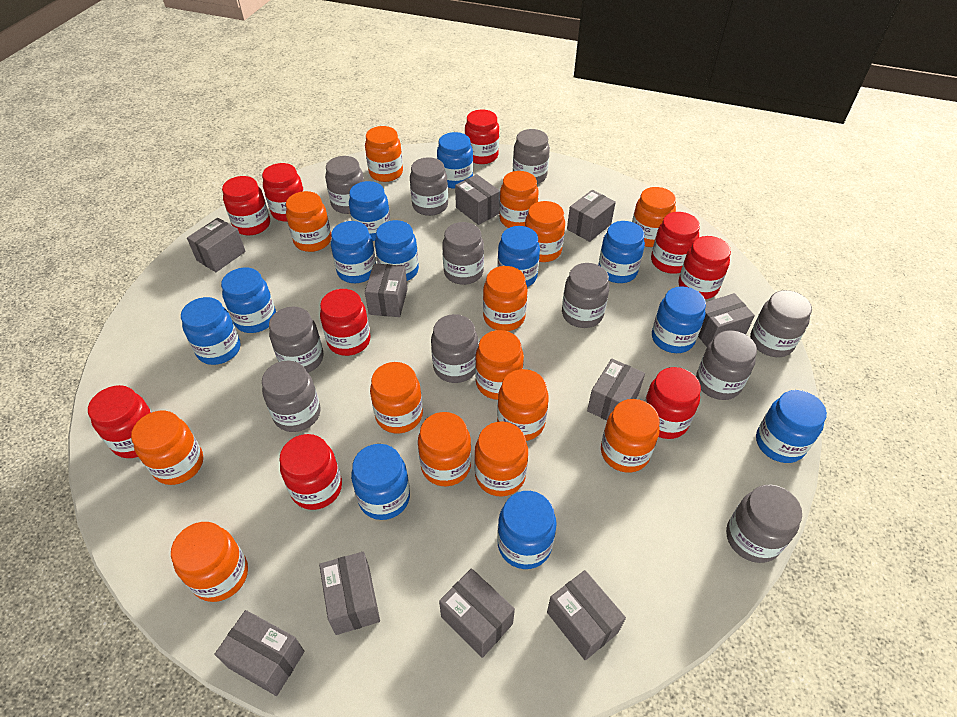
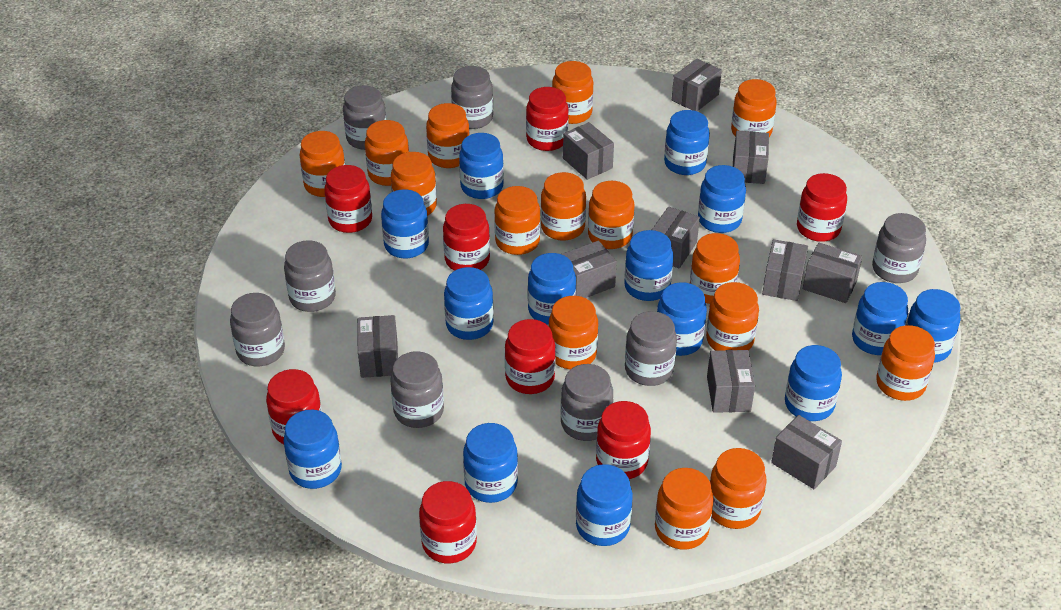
blue jar: [181,297,240,365] [221,267,276,333] [331,221,376,283] [349,181,391,241] [351,444,410,520] [375,220,419,281] [437,132,473,189] [497,226,540,287] [497,491,557,569] [598,221,645,283] [652,286,706,353] [756,390,827,463] = 12 -> [284,409,342,489] [381,189,429,258] [444,267,494,340] [459,133,504,199] [463,423,518,503] [528,253,576,325] [576,464,633,546] [624,230,673,301] [657,282,707,356] [664,110,710,175] [698,165,746,233] [785,345,842,421] [852,282,908,355] [906,289,961,363] = 14
grey jar: [262,361,320,432] [269,306,323,373] [325,156,364,214] [410,157,448,216] [431,314,478,383] [442,222,484,285] [513,129,550,184] [562,263,609,328] [696,330,757,400] [726,485,802,563] [750,290,812,357] = 11 -> [230,293,285,366] [284,240,336,312] [343,86,386,150] [390,351,444,428] [451,66,493,129] [561,364,613,441] [625,311,677,386] [872,213,926,283] = 8
orange jar: [131,411,203,485] [171,522,248,602] [286,191,331,252] [365,126,403,182] [370,362,423,433] [418,412,471,486] [474,421,528,496] [475,330,524,400] [483,266,528,331] [497,369,549,441] [499,171,539,228] [525,201,565,262] [601,399,660,473] [632,187,676,247] = 14 -> [300,131,345,197] [365,120,409,186] [391,152,437,216] [426,103,470,168] [494,186,541,255] [541,172,586,241] [549,296,598,369] [552,61,593,124] [588,181,634,249] [655,468,714,549] [690,233,740,304] [706,282,759,351] [710,448,766,529] [731,79,777,137] [876,325,935,401] = 15
red jar: [88,385,152,458] [222,176,270,235] [262,163,304,222] [279,434,342,510] [320,289,371,356] [465,110,499,164] [645,367,701,439] [651,212,700,274] [679,236,731,299] = 9 -> [266,369,322,444] [324,165,372,233] [419,481,477,563] [443,204,490,271] [505,319,556,394] [526,87,569,151] [596,401,651,479] [797,173,847,242] = 8

